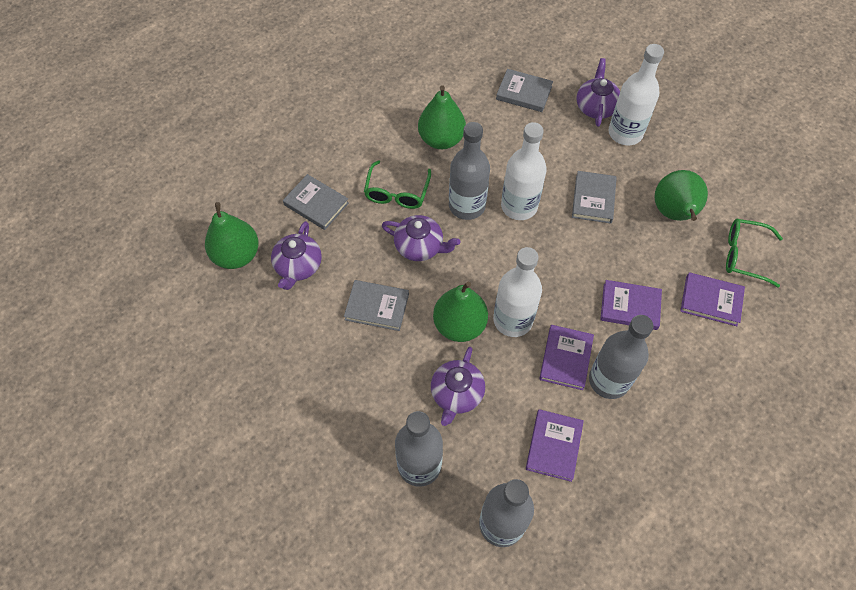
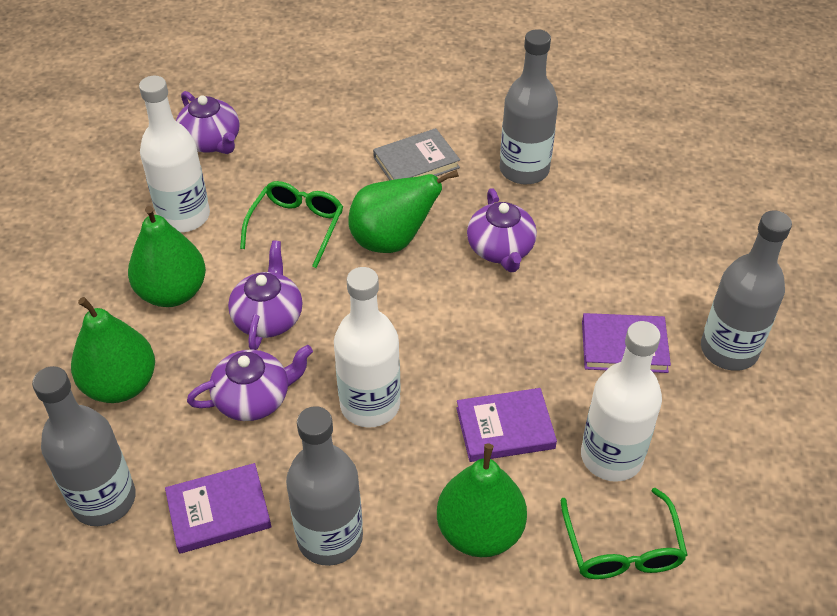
grey book: [283,174,349,230] [344,280,409,331] [496,69,553,112] [572,171,617,224] = 4 -> [373,128,460,180] = 1
purple book: [526,409,584,482] [539,325,594,390] [600,280,662,330] [680,272,745,326] = 4 -> [165,463,272,554] [456,388,557,462] [582,313,671,373] = 3

